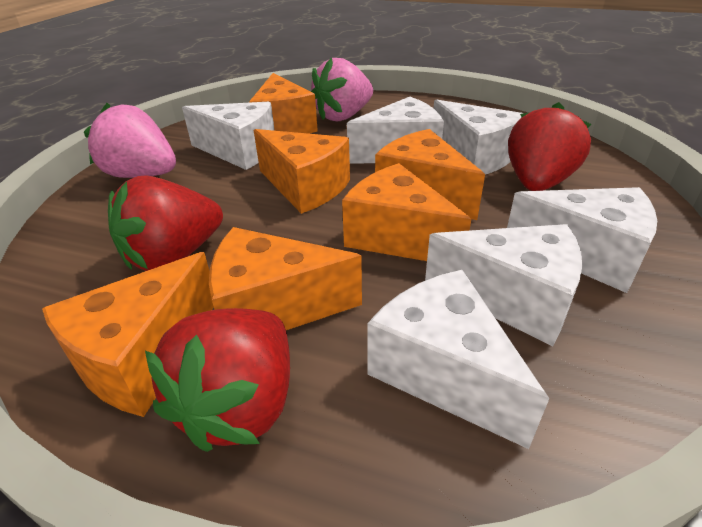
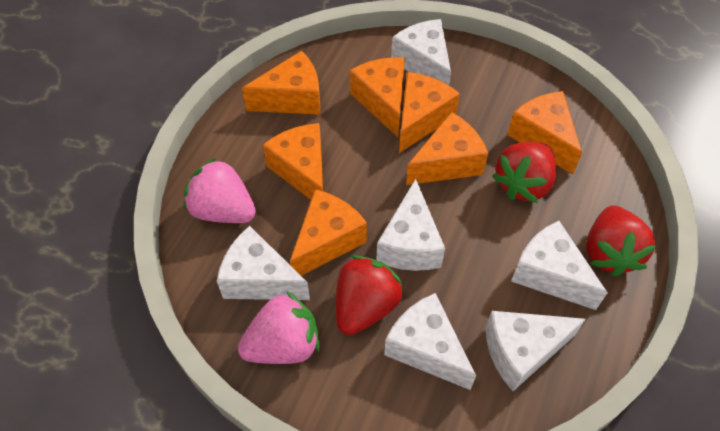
orange cheese: [42,252,214,417] [209,227,362,330] [249,73,318,134] [254,129,350,214] [342,163,471,261] [375,129,485,220] = 6 -> [242,51,320,115] [263,123,323,200] [290,189,367,276] [350,57,405,137] [399,72,460,153] [406,112,488,185] [507,91,582,175] = 7

